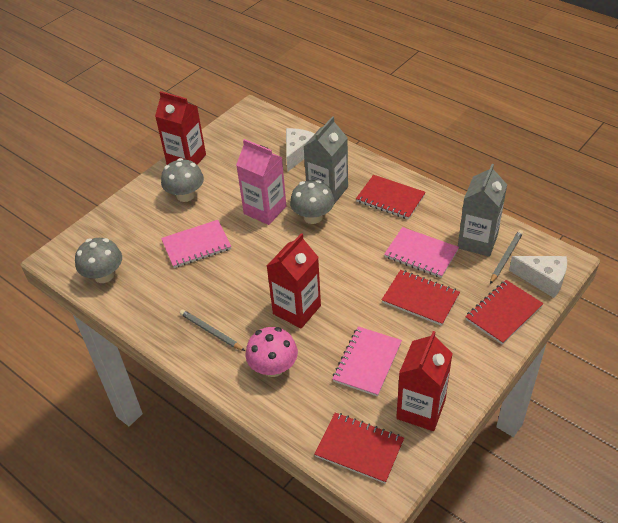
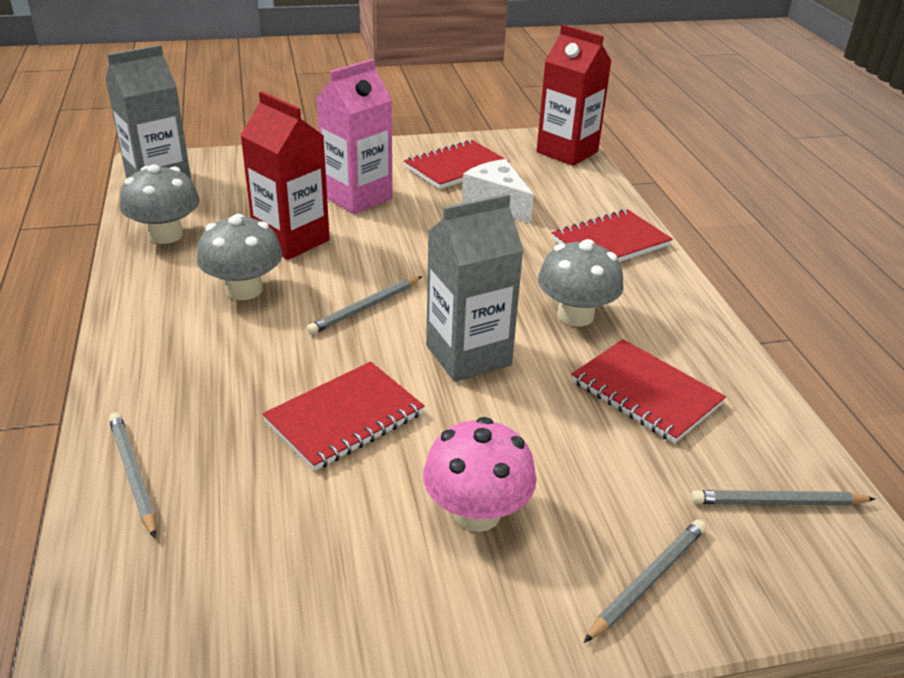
grey pencil: [180,310,245,351] [490,230,523,284] = 2 -> [109,412,156,538] [307,276,422,335] [584,519,706,643] [691,490,875,506] = 4
pink notebook: [161,220,231,268] [332,326,402,397] [384,227,459,278] = 3 -> none = 0
red carton: [155,91,206,165] [267,233,321,329] [396,331,453,431] = 3 -> [241,91,330,260] [537,25,611,166] = 2
white cheese: [286,128,315,171] [509,256,567,298] = 2 -> [462,159,534,224] = 1

